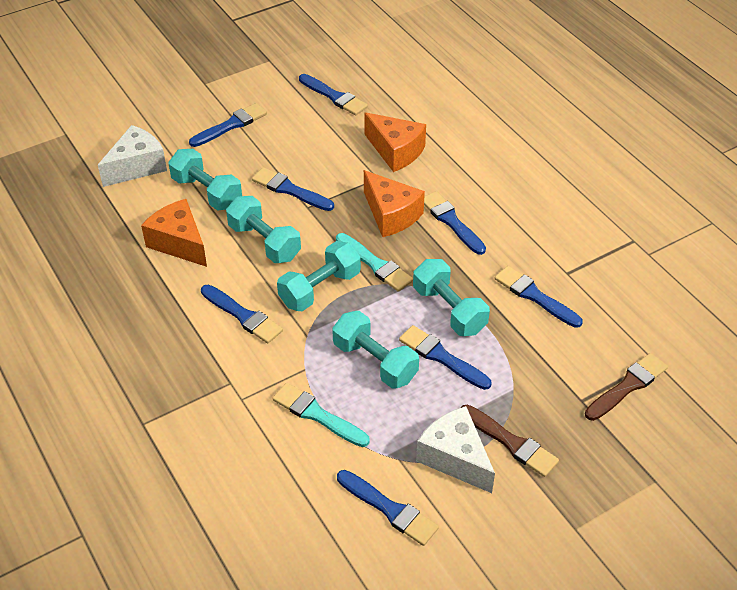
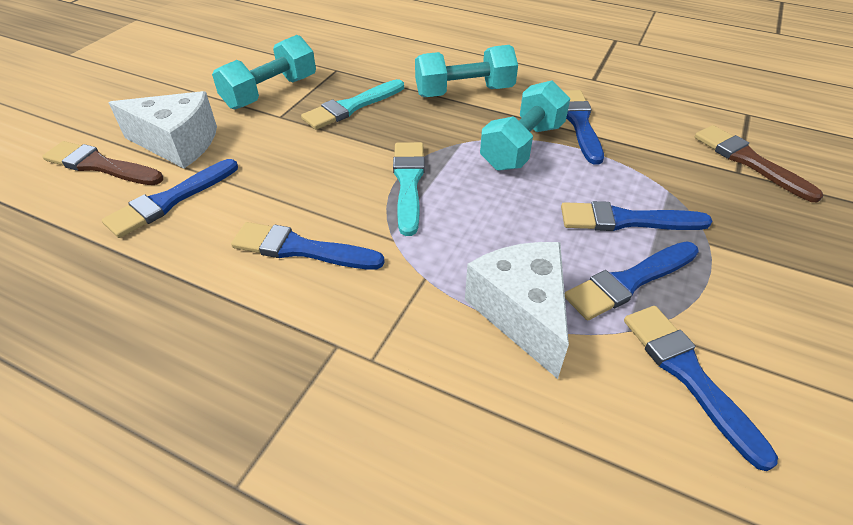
blue brush: [189,103,267,147] [201,285,283,343] [252,167,334,211] [299,74,368,116] [337,470,439,546] [399,325,492,390] [424,191,486,255] [495,266,583,328] = 8 -> [102,159,238,238] [231,222,385,270] [561,201,712,231] [563,90,604,165] [565,242,699,320] [624,306,778,471] = 6
orange cheese: [141,199,207,267] [364,112,426,172] [364,170,425,237] = 3 -> none = 0
turquoise dumbbell: [168,149,242,211] [226,196,301,263] [277,241,361,311] [332,311,419,389] [413,259,490,336] = 5 -> [212,35,316,109] [415,45,518,97] [480,80,570,171] = 3

